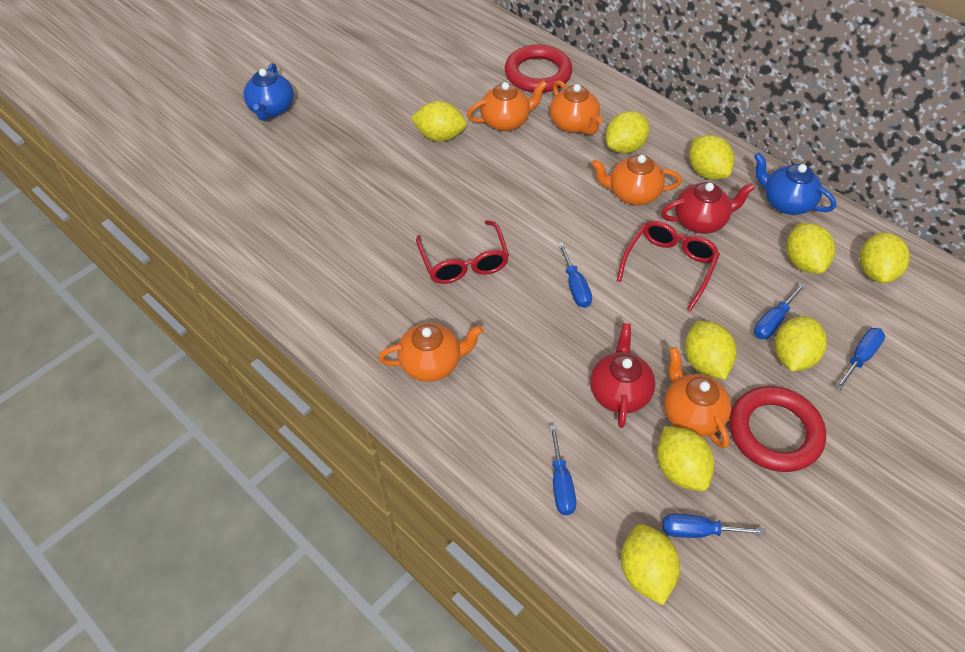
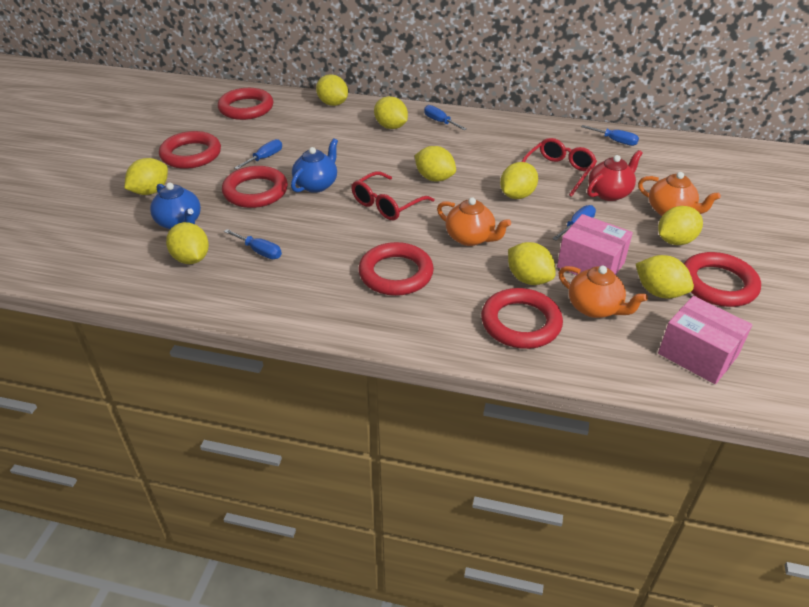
orange teapot: [378,323,483,382] [467,80,547,131] [550,80,603,135] [591,155,682,205] [664,347,731,449] = 5 -> [437,197,511,246] [558,266,648,318] [638,172,721,216] = 3
pink box: none = 0 -> [557,214,633,275] [658,296,752,384] = 2
red ring: [505,44,572,93] [729,386,826,472] = 2 -> [159,131,221,169] [218,88,273,120] [222,166,288,208] [359,242,434,296] [481,288,563,349] [684,252,761,307] = 6
red teapot: [590,323,655,428] [661,182,755,234] = 2 -> [587,150,643,201] = 1

